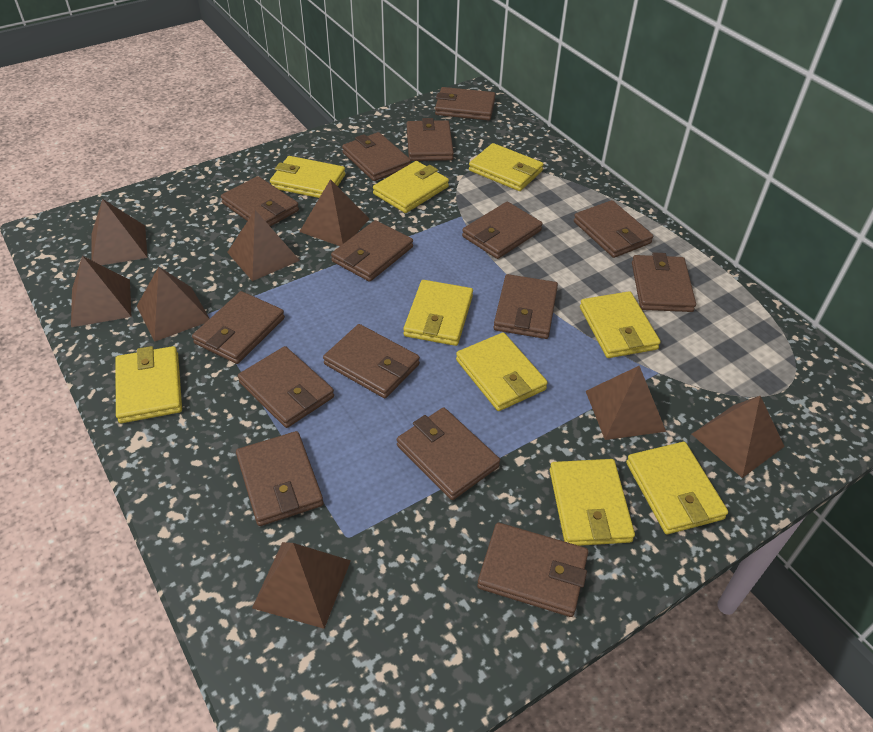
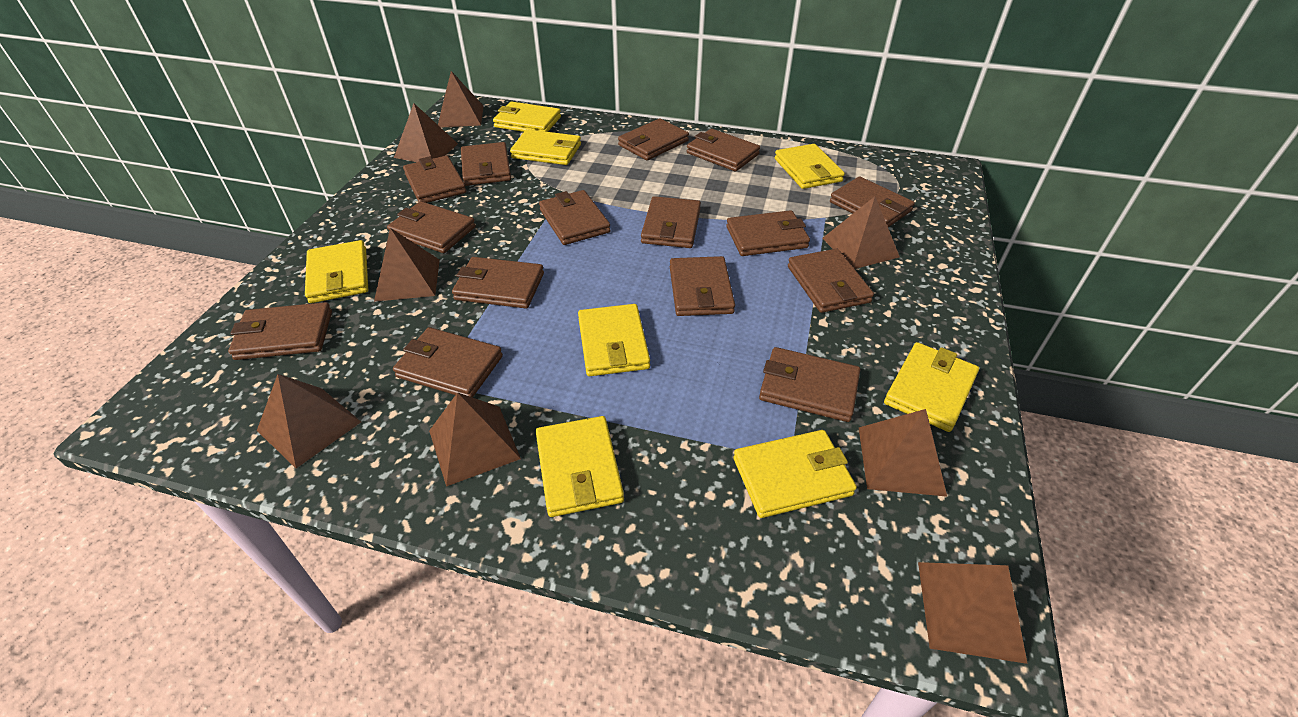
yellow wallet: [116,346,182,423] [270,156,346,198] [373,161,449,213] [403,280,473,346] [456,332,548,411] [469,143,544,191] [550,459,635,546] [580,291,661,358] [626,442,728,534] = 9 -> [305,240,368,303] [493,102,561,132] [510,129,581,165] [536,416,624,517] [578,304,650,376] [733,430,857,518] [775,144,845,189] [884,342,979,432] = 8

